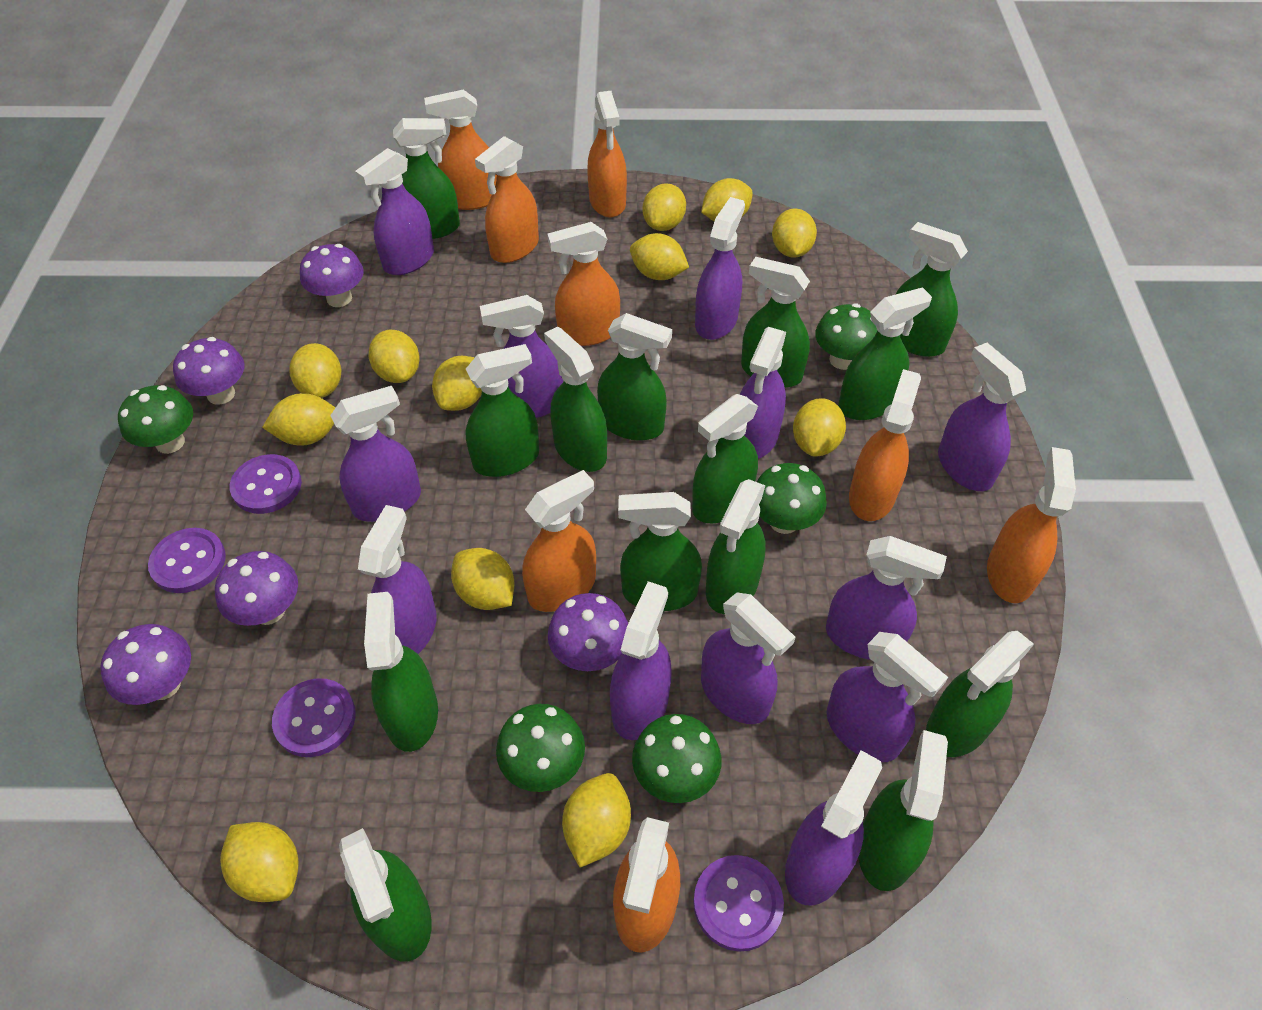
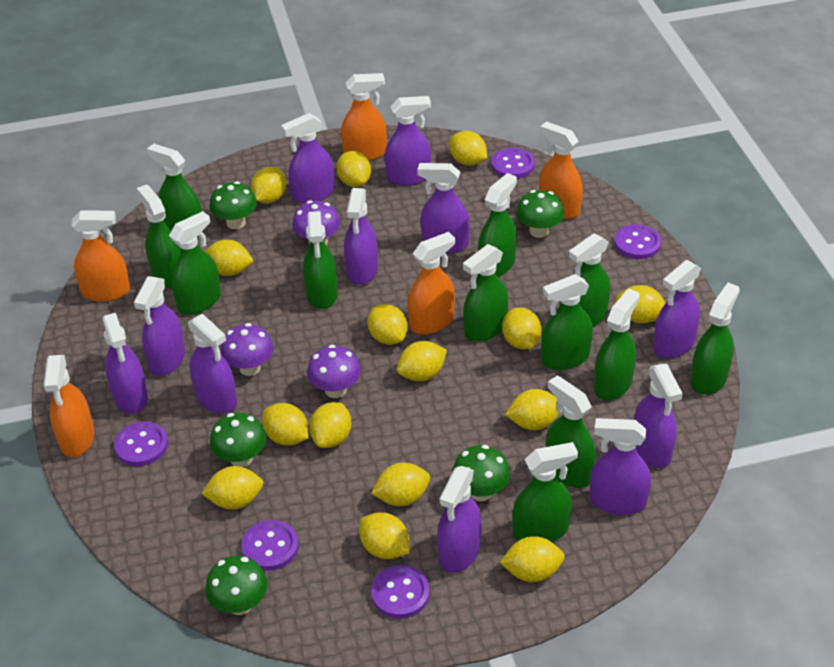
green spray bottle: [339,828,432,962] [364,592,438,752] [393,118,460,239] [465,344,539,477] [544,327,607,472] [597,313,672,441] [618,492,702,611] [692,394,758,524] [706,479,766,614] [741,257,810,388] [838,287,932,420] [858,730,948,891] [896,222,968,357] [926,631,1034,757] = 14 -> [137,184,181,288] [147,144,204,237] [169,211,221,315] [303,211,338,309] [463,244,508,342] [478,173,517,277] [512,442,578,542] [541,274,593,370] [546,375,596,488] [569,233,610,327] [594,288,640,400] [690,283,740,395] = 12
orange spray bottle: [424,90,497,210] [475,136,539,263] [522,470,596,612] [547,222,620,346] [587,91,627,217] [613,817,680,953] [849,369,921,521] [987,447,1076,603] = 8 -> [43,355,94,457] [72,210,130,302] [341,73,387,161] [407,232,455,334] [539,121,583,219] = 5
purple button: [148,528,226,593] [230,454,302,514] [272,678,356,757] [693,855,784,951] = 4 -> [114,421,168,466] [241,520,299,571] [371,565,430,619] [491,148,535,179] [614,224,661,259] = 5
purple mushroom: [100,624,191,705] [173,337,244,405] [215,551,298,626] [300,244,364,307] [548,593,628,671] = 5 -> [221,323,273,376] [292,200,340,245] [307,345,361,398] = 3
purple spray bottle: [330,386,421,522] [355,148,434,275] [358,505,437,654] [480,295,563,418] [610,581,672,740] [695,197,745,340] [701,593,795,724] [740,327,786,459] [785,750,882,906] [826,536,947,660] [827,632,948,762] [938,343,1026,491] = 12 -> [103,313,148,414] [134,276,185,376] [188,314,237,414] [281,113,335,204] [344,188,378,285] [385,96,431,186] [417,163,470,253] [437,466,482,573] [589,418,651,515] [634,364,683,468] [653,260,701,358] = 11
yellow lemon: [220,822,298,902] [262,393,335,446] [289,343,341,398] [368,330,420,383] [432,356,482,411] [451,548,515,610] [562,773,631,867] [630,233,689,280] [643,183,686,231] [701,178,753,221] [772,208,817,258] [793,398,846,457] = 12 -> [201,466,263,509] [205,240,254,276] [251,167,286,203] [262,403,309,446] [309,402,352,448] [336,151,371,187] [359,512,410,559] [367,304,408,345] [371,463,430,506] [397,341,447,381] [449,131,487,165] [500,536,565,582] [502,307,542,349] [505,389,559,430] [615,285,665,323] = 15

